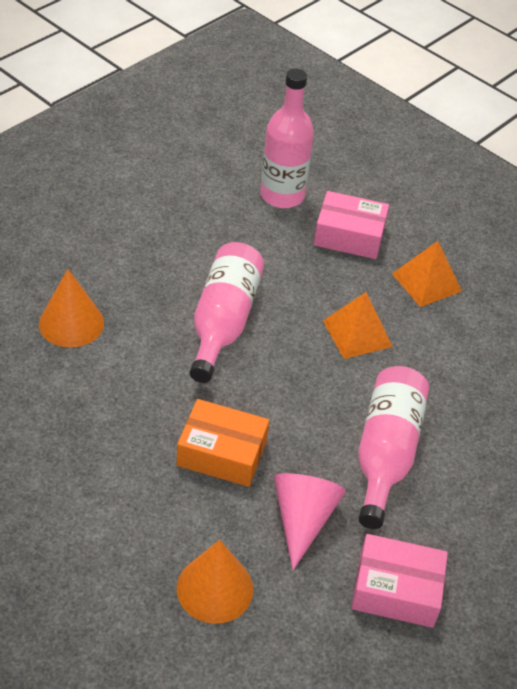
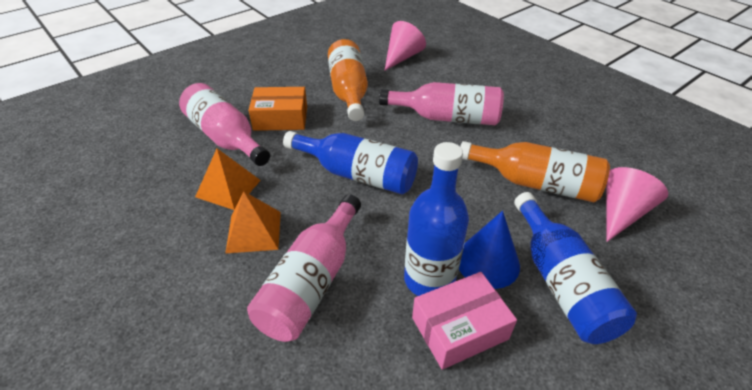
blue bottle: none = 0 -> [283,131,418,194] [404,142,469,296] [514,192,637,344] = 3
blue cone: none = 0 -> [459,211,520,289] = 1
orange bottle: none = 0 -> [328,39,368,121] [460,141,610,202] = 2
orange cone: [39,269,104,348] [177,540,253,624] = 2 -> none = 0
pink box: [314,191,389,259] [351,534,448,628] = 2 -> [412,272,517,370] = 1
pink cone: [274,473,346,570] = 1 -> [384,21,426,71] [606,167,668,242] = 2

